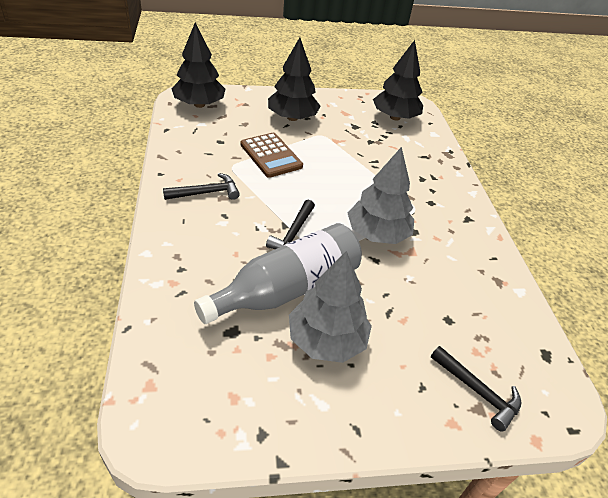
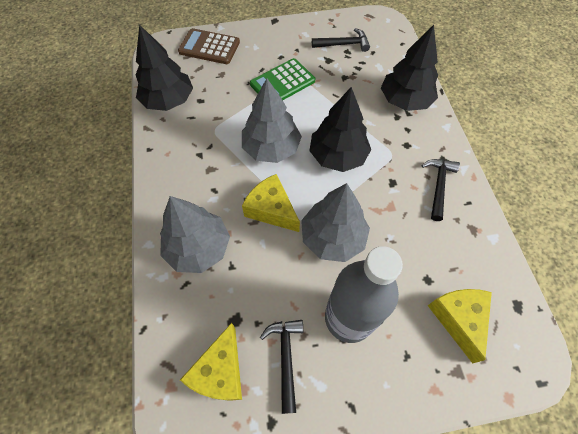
green calculator: none = 0 -> [250,58,315,100] = 1
grey tree: [289,251,372,363] [348,147,414,244] = 2 -> [160,196,230,273] [242,78,302,163] [301,183,370,262] = 3
yellow cheese: none = 0 -> [180,323,242,401] [242,174,300,232] [428,289,492,363] = 3

